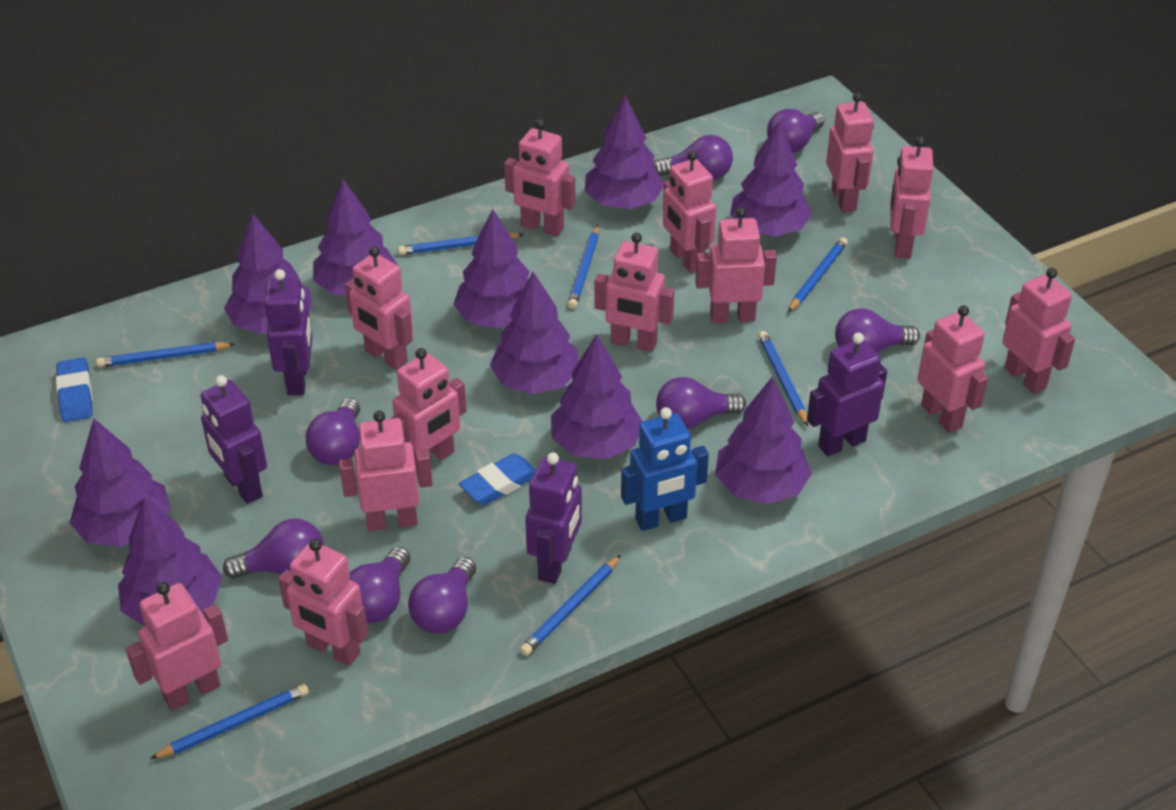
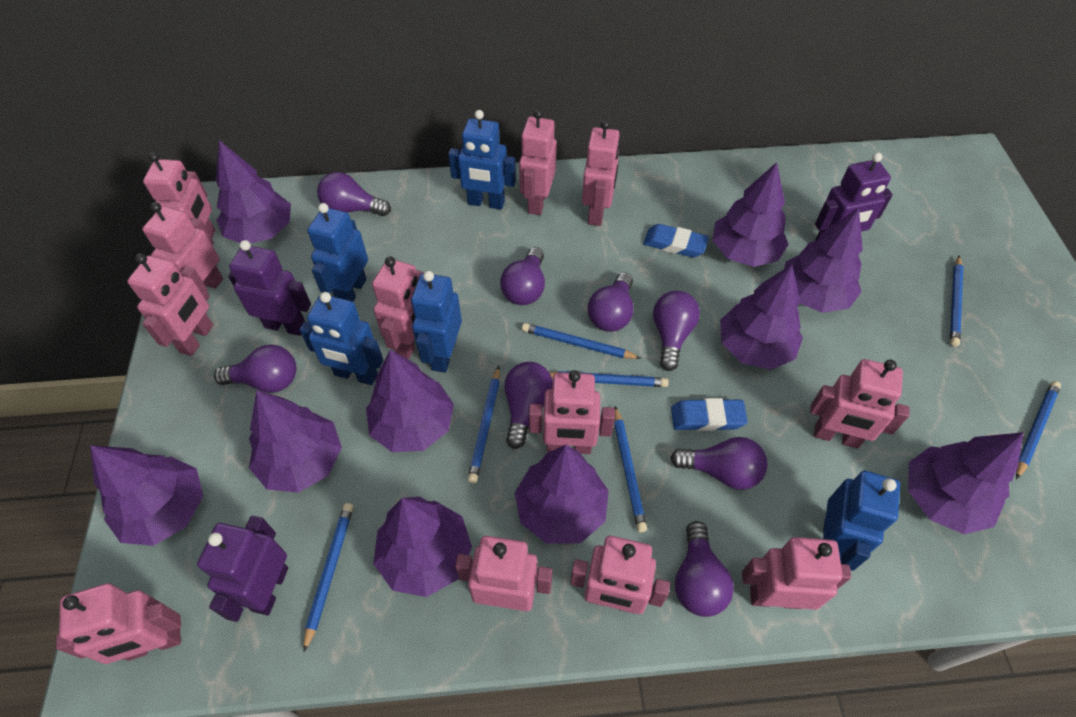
blue robot: [621,407,709,531] = 1 -> [300,292,383,385] [307,203,368,302] [411,271,462,373] [448,110,516,209] [823,470,900,571] = 5
pink robot: [126,582,228,711] [278,538,368,666] [339,411,433,531] [345,246,413,370] [390,348,466,475] [504,119,575,237] [594,232,675,352] [663,151,716,273] [695,207,777,323] [826,92,874,212] [890,137,933,258] [917,305,988,433] [1002,268,1075,394] = 13 -> [56,583,181,664] [127,253,213,356] [142,202,223,301] [143,152,215,238] [372,256,424,359] [455,536,553,611] [519,109,557,215] [529,370,615,454] [570,536,670,614] [582,120,620,226] [742,537,851,610] [810,359,910,448] = 12
purple robot: [200,375,267,504] [264,269,313,396] [525,452,582,584] [807,333,887,457] = 4 -> [197,515,288,622] [228,240,311,336] [815,153,893,241] = 3

